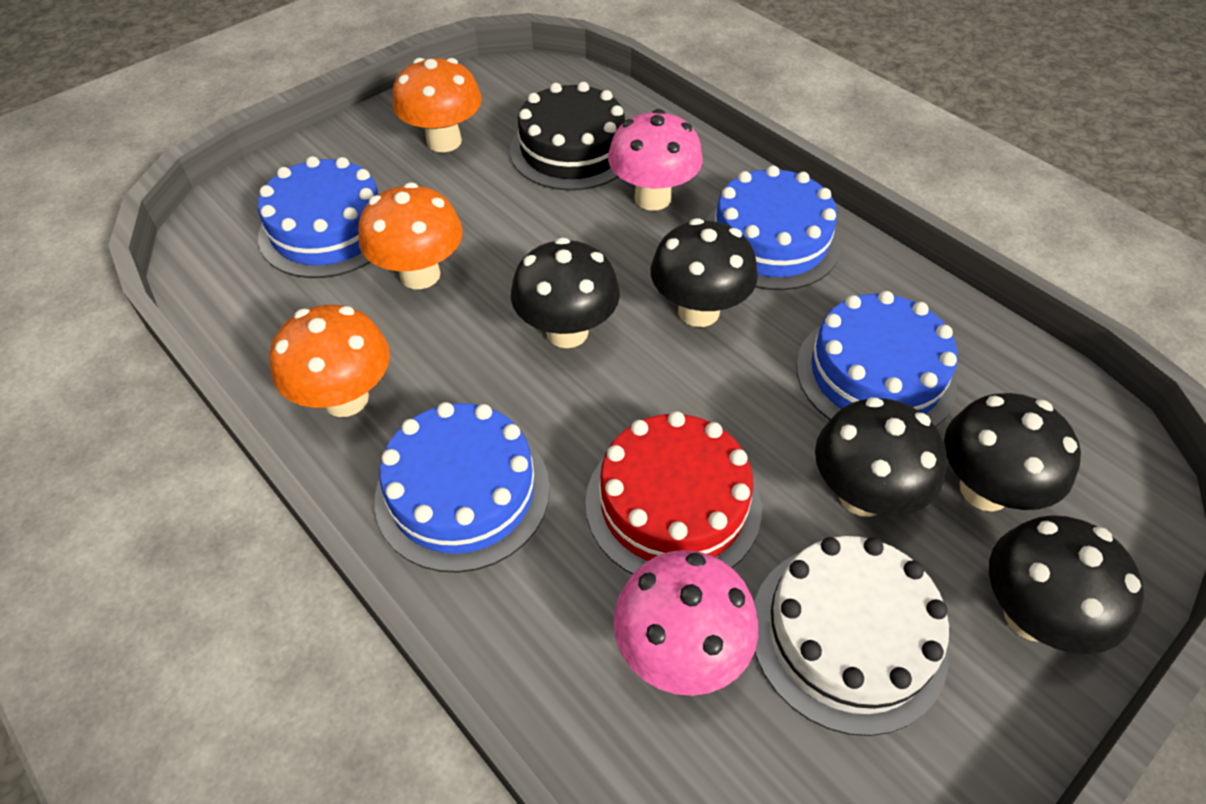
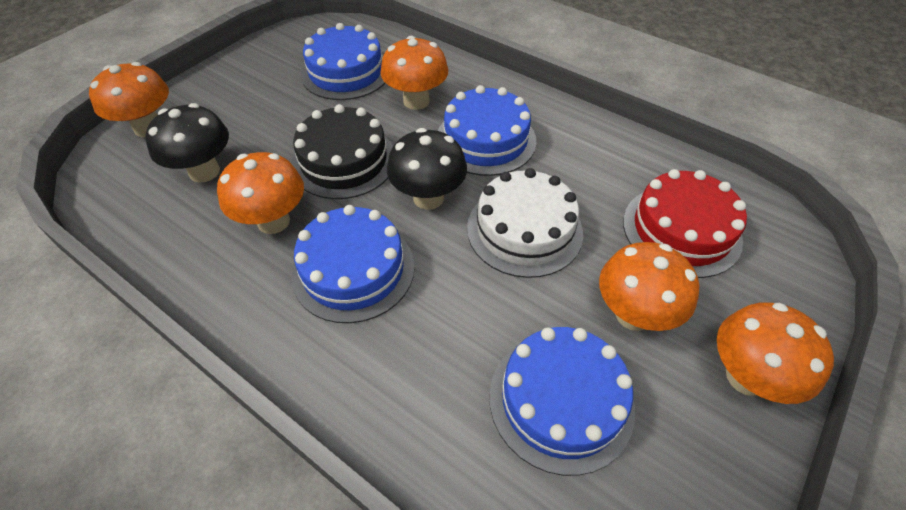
black mushroom: [511,238,620,348] [651,218,758,327] [815,397,947,517] [944,393,1081,512] [989,515,1144,654] = 5 -> [145,103,229,183] [387,128,467,210] = 2
orange mushroom: [270,305,390,417] [358,182,463,289] [393,58,482,152] = 3 -> [89,62,169,137] [217,152,304,234] [380,36,448,110] [599,242,699,331] [717,302,834,404] = 5
pink mushroom: [608,109,703,211] [613,550,758,696] = 2 -> none = 0

